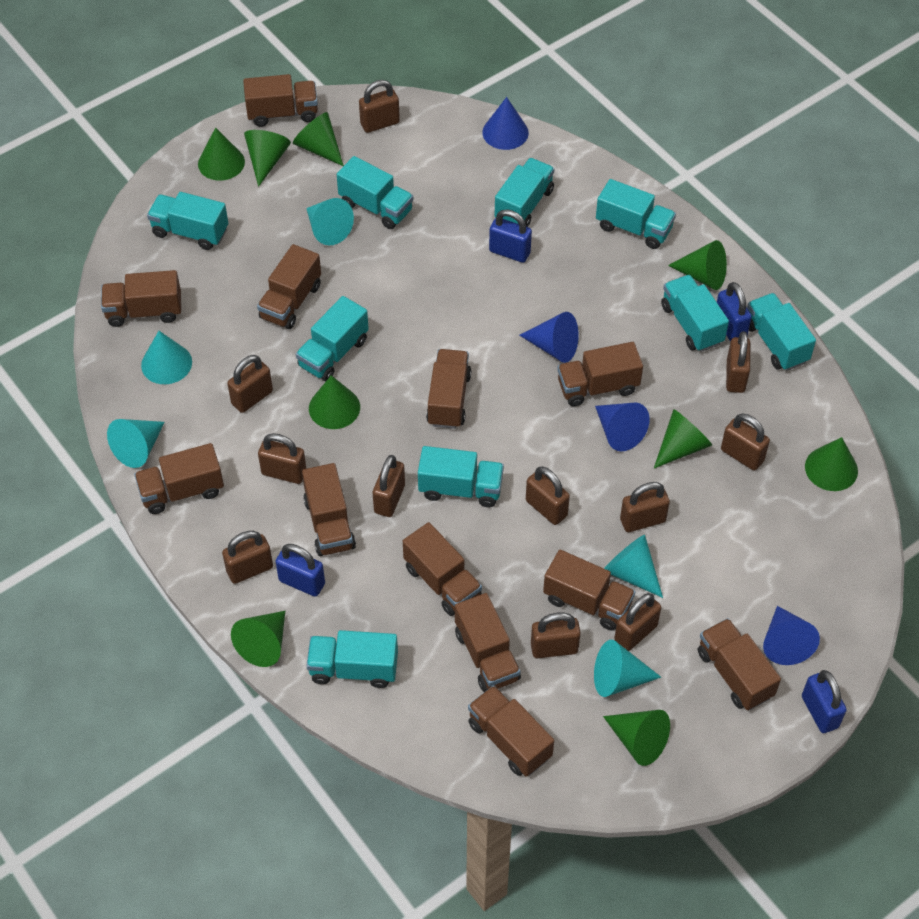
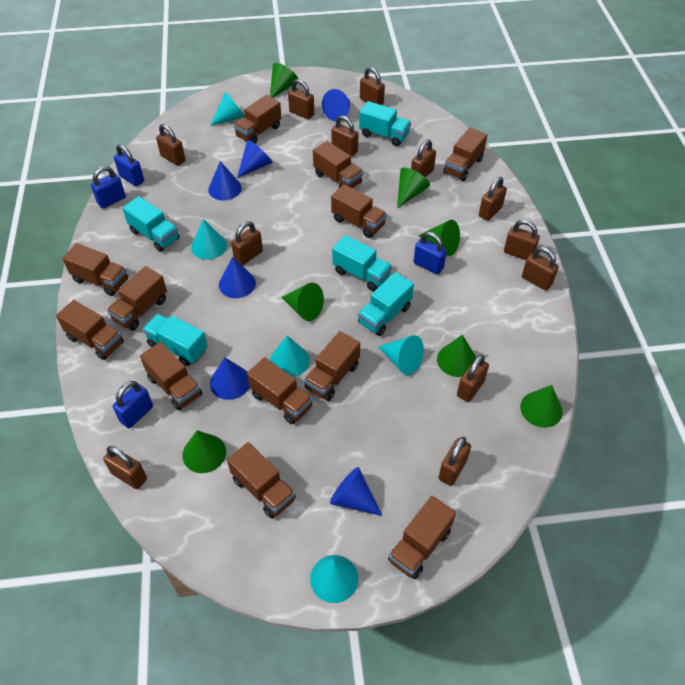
blue cone: [482,97,529,150] [519,312,579,363] [595,402,649,451] [763,606,820,665] = 4 -> [208,161,242,201] [210,357,249,400] [219,257,256,298] [237,140,272,178] [322,89,350,121] [330,467,383,516] = 6
brown padlock: [222,531,273,584] [227,355,273,413] [258,433,306,484] [359,80,400,133] [373,455,405,517] [526,466,570,525] [531,613,581,658] [614,593,661,651] [620,482,670,532] [721,414,770,471] [726,331,750,393] = 11 -> [103,446,147,489] [156,124,185,166] [231,221,263,265] [288,79,314,119] [331,115,358,157] [360,67,385,105] [411,139,436,178] [438,437,471,486] [457,355,489,402] [479,177,507,221] [504,220,540,260] [522,247,559,290] = 12
green cone: [198,127,245,181] [231,611,285,667] [244,130,291,187] [293,112,344,166] [309,375,360,429] [603,710,670,766] [654,409,712,468] [668,240,727,290] [805,437,858,491] = 9 -> [182,430,226,473] [270,63,298,98] [281,283,324,321] [397,168,430,208] [418,220,460,256] [437,335,476,377] [520,385,563,428] = 7
turquoise truck: [147,192,228,250] [296,296,369,381] [306,630,398,688] [337,156,413,229] [418,446,504,507] [495,158,554,227] [596,179,676,249] [661,275,729,352] [747,293,816,371] = 9 -> [122,196,179,252] [143,314,208,366] [332,235,392,291] [358,272,414,336] [359,101,411,146] = 5

